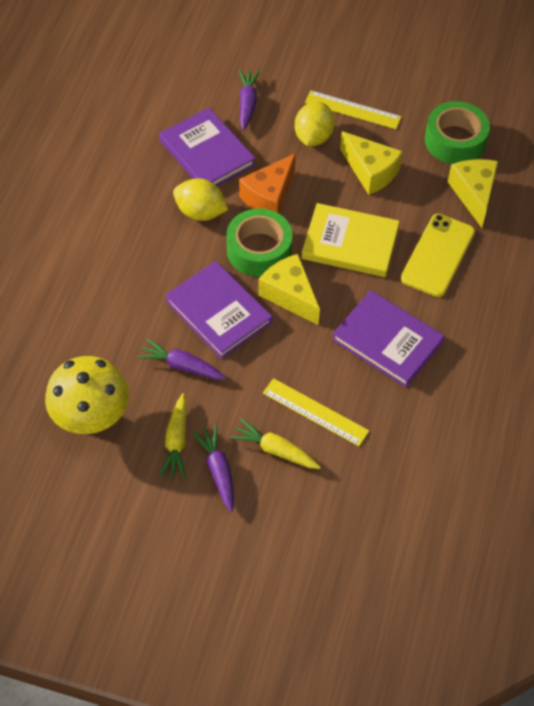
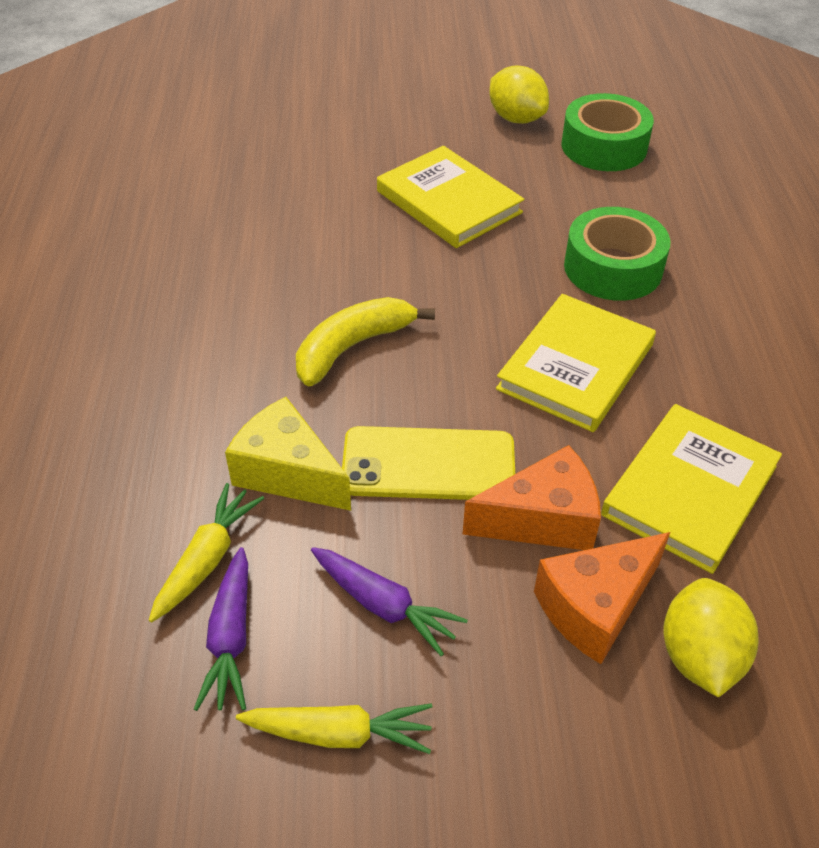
orange cheese: [239,153,296,214] = 1 -> [463,445,601,550] [534,532,670,664] = 2
purple book: [159,108,255,186] [165,261,272,359] [332,290,445,387] = 3 -> none = 0
purple carrot: [137,338,226,380] [192,425,234,512] [239,69,260,131] = 3 -> [194,547,248,711] [311,547,468,656] = 2
yellow banana: none = 0 -> [296,297,435,386] = 1
yellow book: [302,203,400,277] = 1 -> [377,146,524,248] [496,294,656,432] [601,404,782,574] = 3
yellow cheese: [258,254,320,325] [340,131,403,195] [448,159,498,228] = 3 -> [225,397,351,511] = 1
yellow mushroom: [45,356,129,434] = 1 -> none = 0
yellow ruler: [263,378,369,446] [305,90,402,129] = 2 -> none = 0

